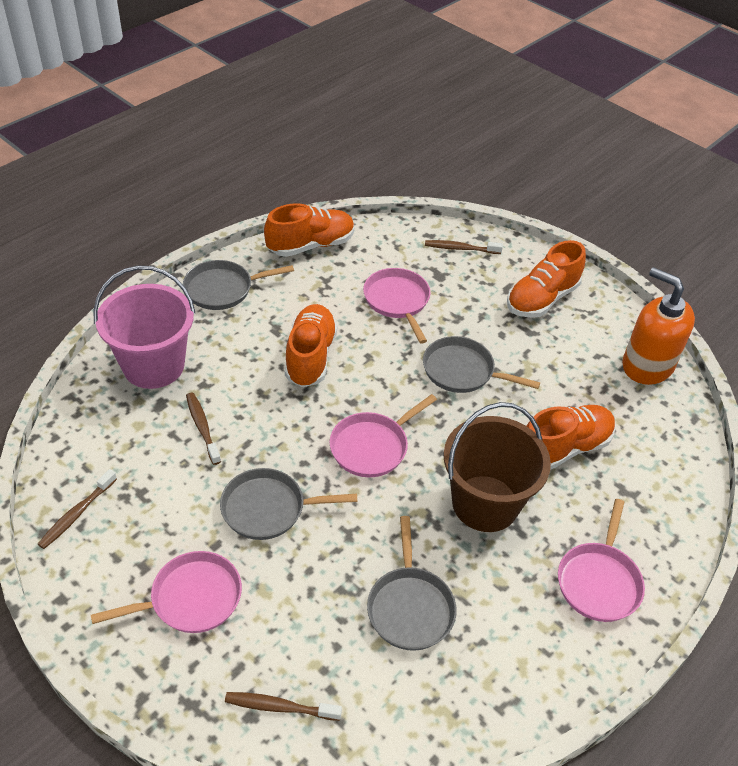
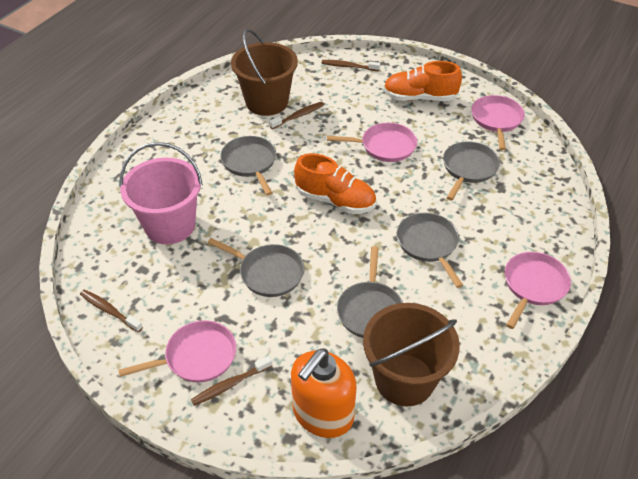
brown bucket: [443,402,551,532] = 1 -> [231,29,298,116] [363,303,460,406] = 2
grey pan: [183,260,294,310] [220,468,357,540] [367,516,457,651] [423,336,540,393] = 4 -> [208,238,304,297] [221,136,276,195] [337,246,403,338] [397,213,463,288] [443,141,500,200] = 5
orange shoe: [264,203,354,257] [285,304,338,387] [507,240,586,318] [526,405,615,470] = 4 -> [294,153,376,214] [383,61,462,101] = 2

